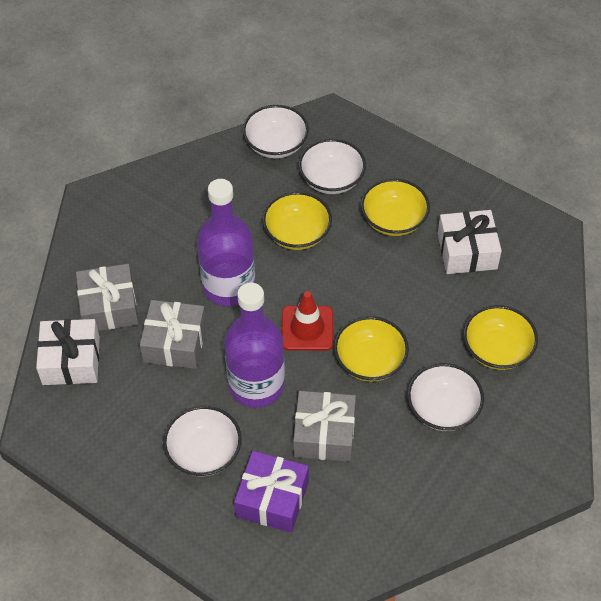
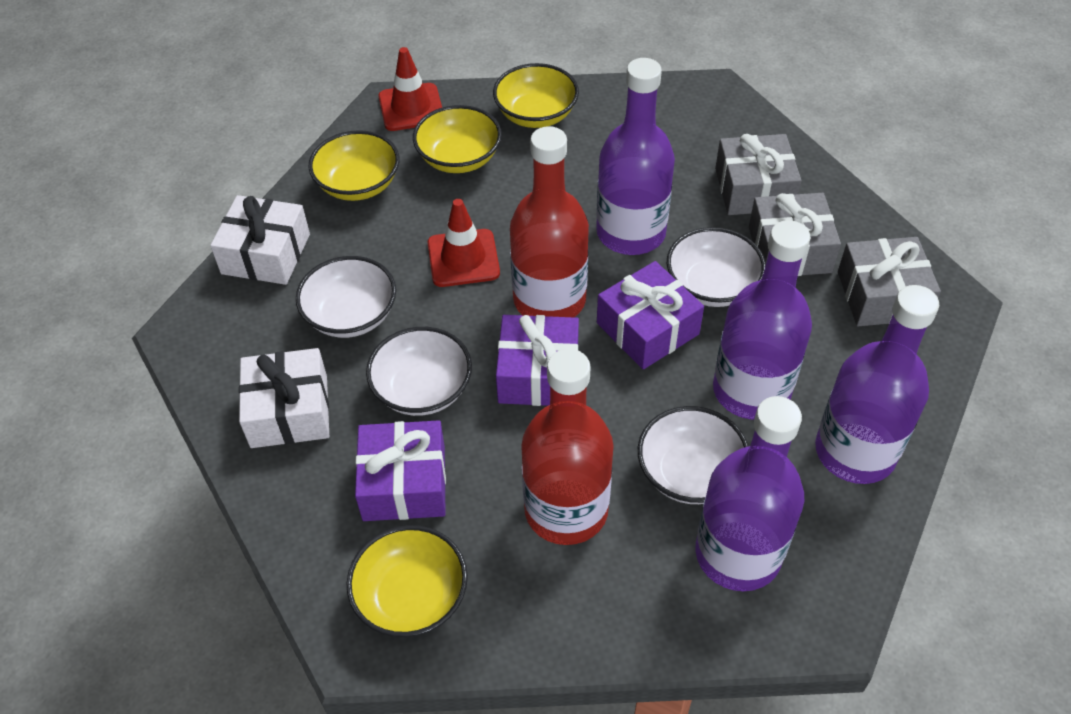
purple bottle: [197,179,255,306] [224,282,285,408] = 2 -> [596,58,675,255] [695,396,804,591] [713,220,812,420] [815,285,939,484] = 4
purple gift: [234,451,309,533] = 1 -> [355,420,446,521] [496,315,579,406] [597,261,704,369] = 3
red bottle: none = 0 -> [510,126,589,317] [521,349,614,545] = 2
red traffic cone: [282,291,333,351] = 1 -> [379,47,442,131] [428,199,500,287] = 2

